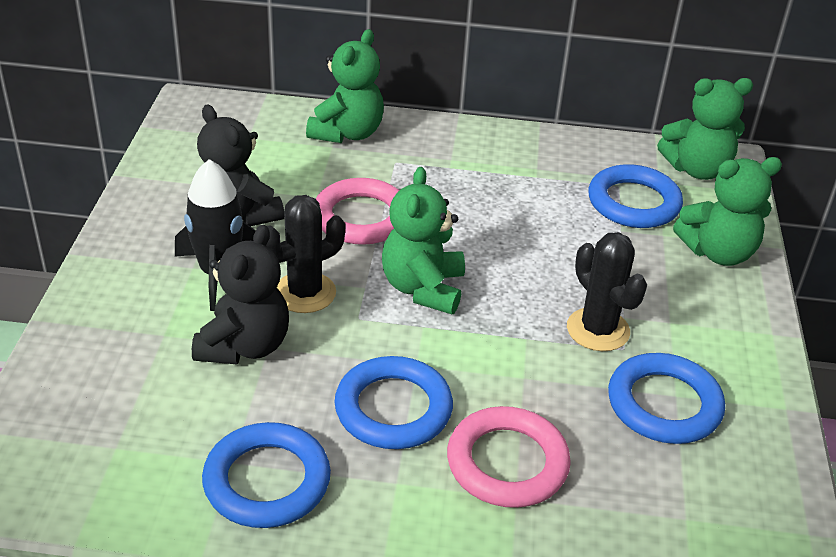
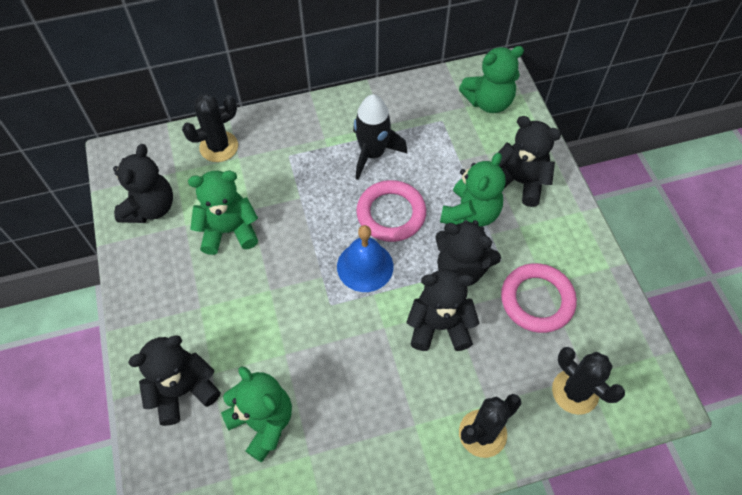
black cactus: [266,195,345,313] [567,232,647,351] = 2 -> [182,94,238,162] [459,394,521,458] [552,347,625,415] = 3
black teddy bear: [192,225,289,364] [197,104,284,226] = 2 -> [113,144,173,223] [128,335,221,426] [407,269,480,351] [435,220,501,286] [498,116,561,207] = 5
blue bell: none = 0 -> [337,225,393,292] = 1
blue ring: [202,422,331,528] [334,356,453,449] [589,164,683,228] [608,353,725,444] = 4 -> none = 0

